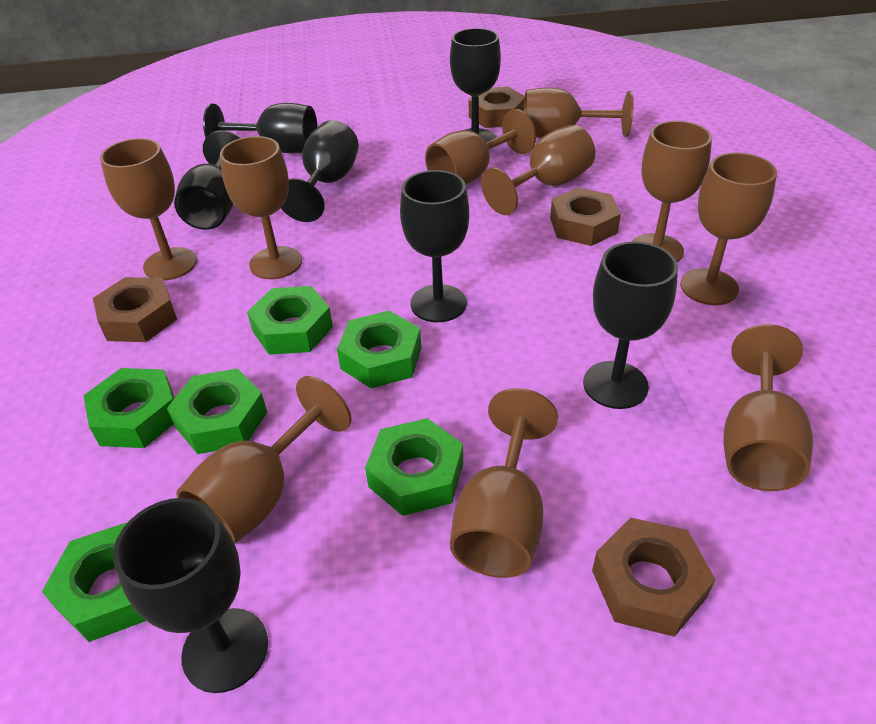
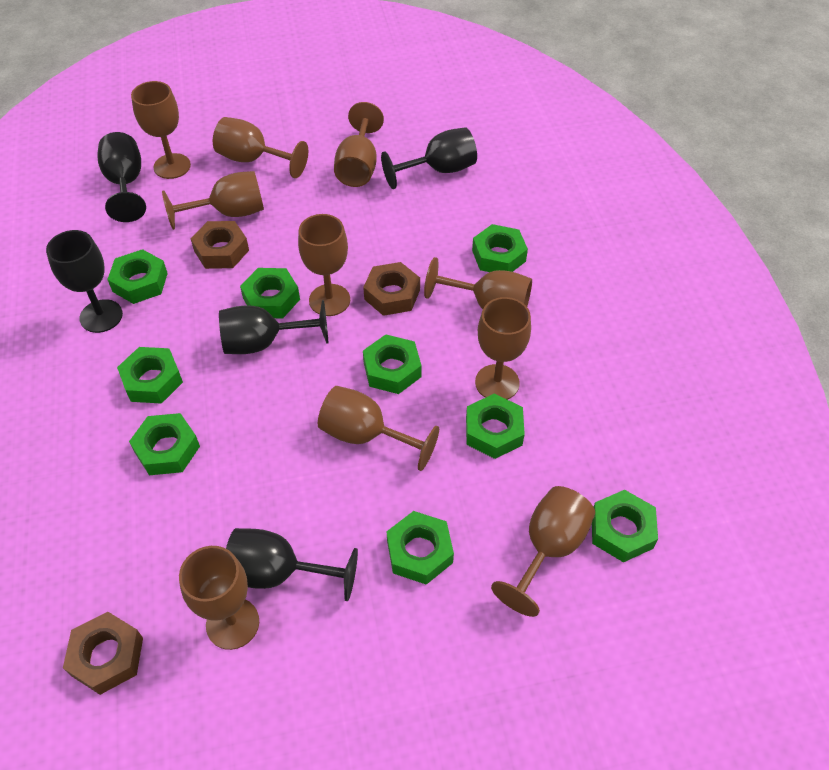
black goblet: [113,498,268,693] [174,130,240,230] [203,103,318,153] [281,120,359,222] [400,170,469,322] [450,28,501,142] [583,242,678,409] = 7 -> [46,230,123,333] [97,132,146,222] [219,300,329,354] [226,528,358,601] [381,127,477,189] = 5
brown nut: [93,277,177,342] [469,87,525,128] [550,187,621,246] [592,517,716,637] = 4 -> [63,612,143,695] [191,221,249,269] [363,262,420,316] = 3
green nut: [42,523,146,642] [84,368,174,448] [167,369,267,454] [247,286,333,355] [337,311,421,388] [365,418,463,516] = 6 -> [107,249,168,304] [117,347,183,404] [129,413,200,475] [240,268,300,319] [363,335,422,394] [387,511,454,585] [466,394,525,459] [472,224,528,272] [592,490,658,563] = 9

